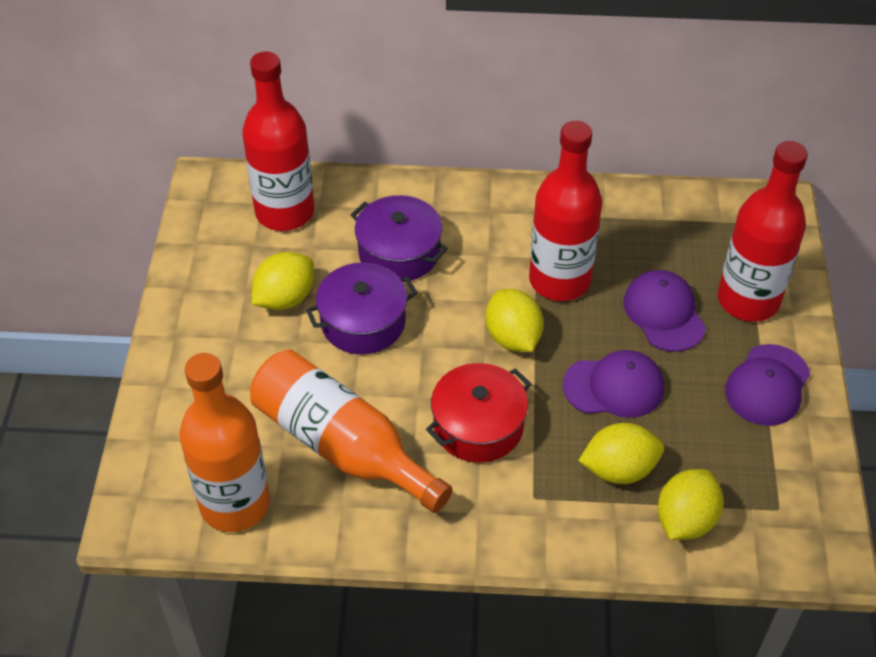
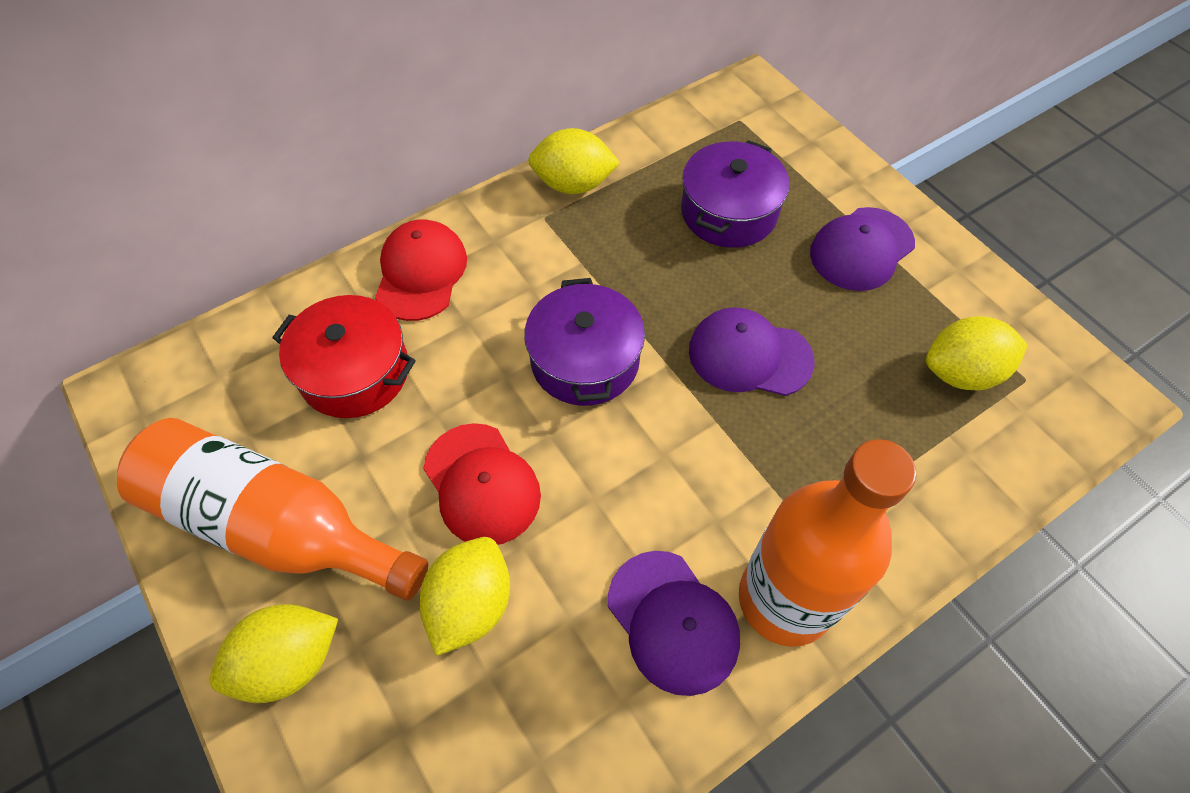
red bottle: [242,51,314,231] [529,121,602,301] [718,141,808,322] = 3 -> none = 0
red cap: none = 0 -> [375,219,467,321] [423,423,541,545] = 2

